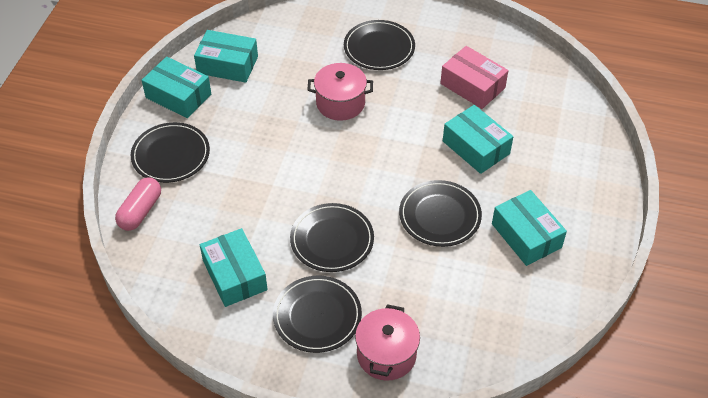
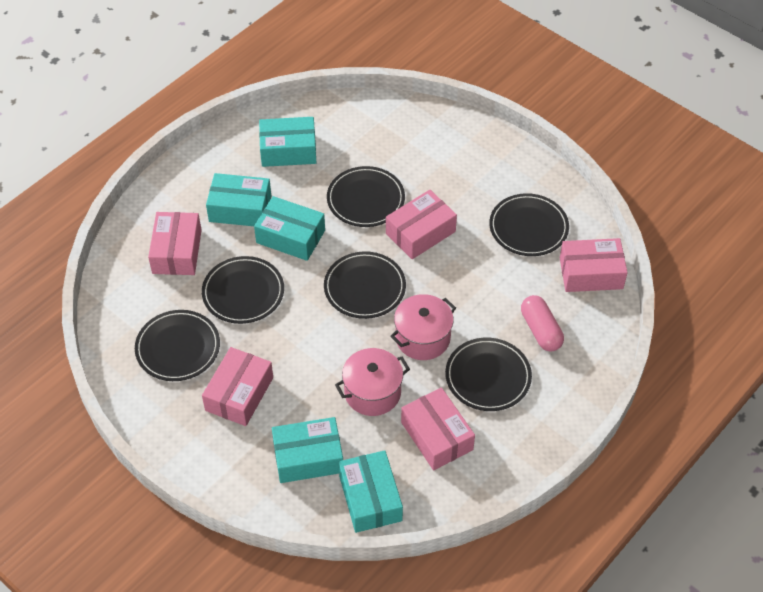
black plate: [131,122,210,183] [273,276,362,353] [290,203,374,272] [344,20,415,70] [399,180,482,247] = 5 -> [135,310,220,381] [202,256,284,324] [324,251,406,319] [327,166,405,227] [445,338,532,411] [489,193,569,256] = 6
pink box: [440,46,508,109] = 1 -> [148,212,202,275] [202,347,273,426] [386,190,457,259] [401,387,475,470] [560,238,628,292] = 5

